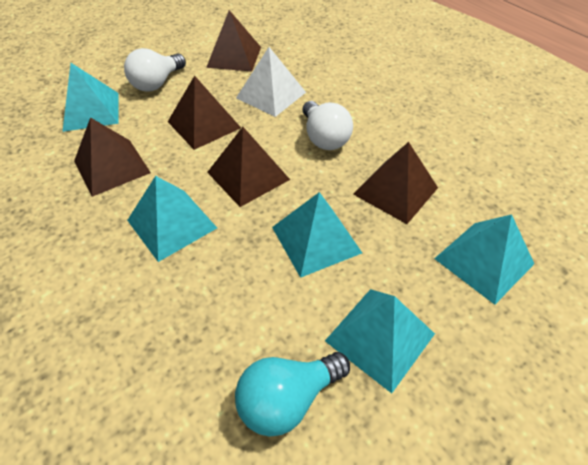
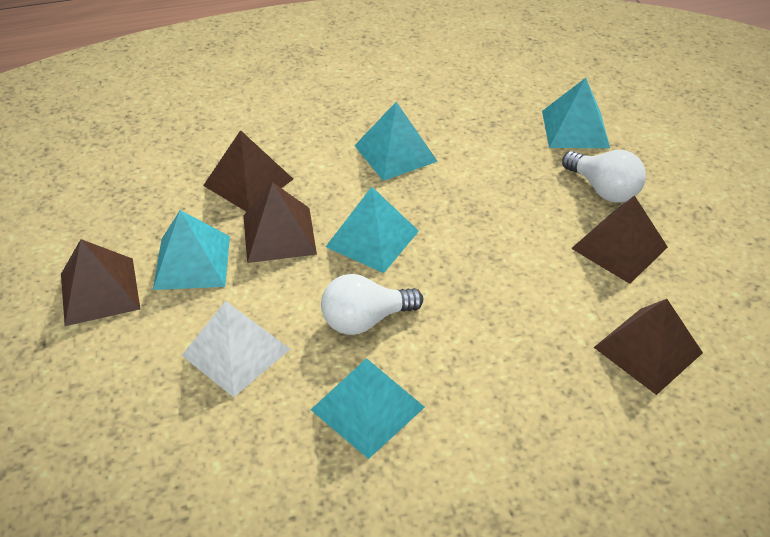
turquoise light bulb: [235,352,350,437] = 1 -> none = 0

